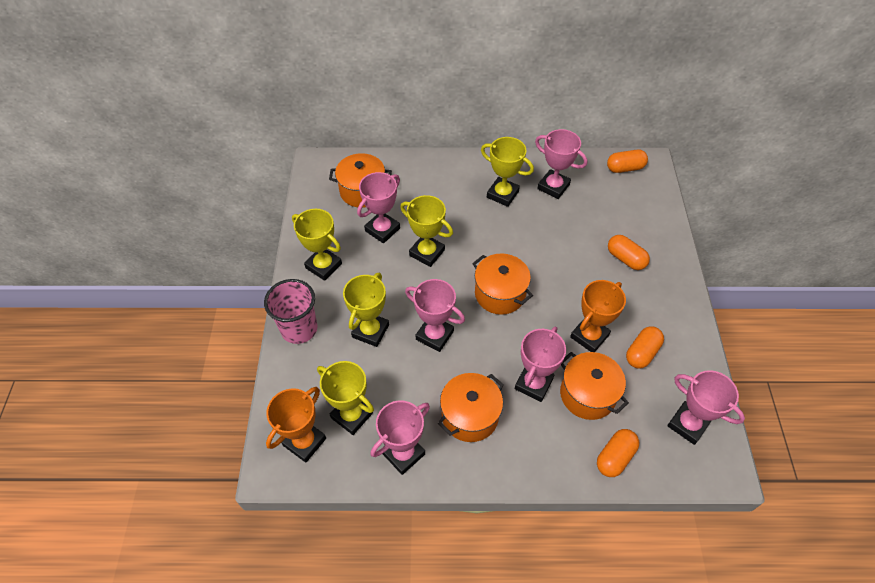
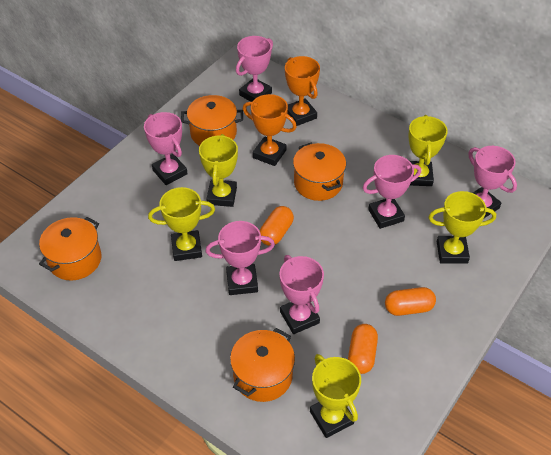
orange capsule: [597,429,639,477] [607,150,648,173] [608,235,650,270] [626,326,664,368] = 4 -> [259,206,294,246] [348,324,378,374] [385,287,436,316] = 3
pink cup: [264,279,317,344] = 1 -> none = 0

